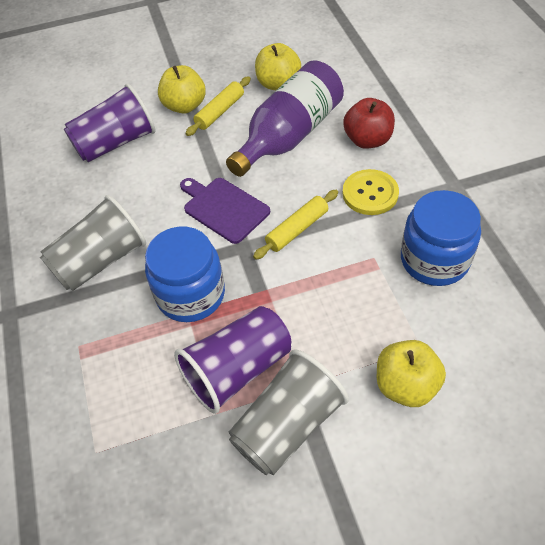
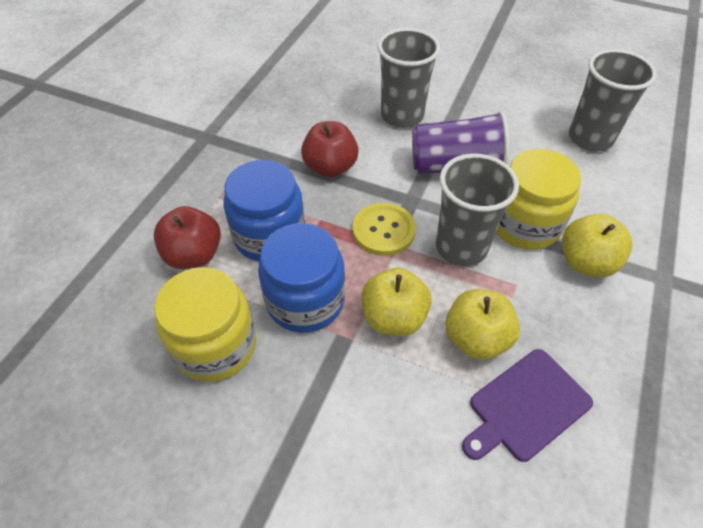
grey cup: [40,195,146,291] [229,349,349,475] = 2 -> [377,28,440,128] [436,154,519,266] [569,49,657,151] = 3
purple bottle: [226,60,344,177] = 1 -> none = 0
purple cup: [64,83,156,162] [174,306,291,414] = 2 -> [412,111,509,174] = 1
red apple: [343,98,395,149] = 1 -> [154,206,221,269] [301,121,359,177] = 2
yellow jar: none = 0 -> [154,267,257,382] [496,149,581,250] = 2
yellow rolling pin: [185,76,251,136] [253,190,338,260] = 2 -> none = 0

